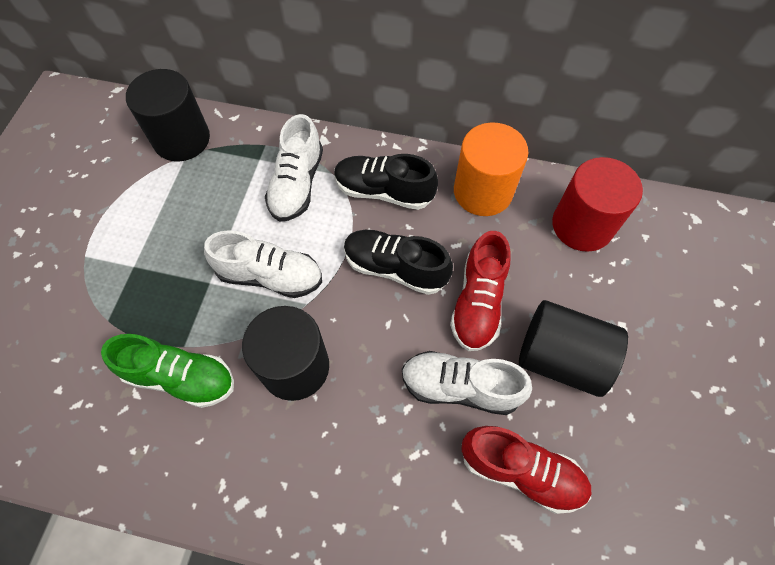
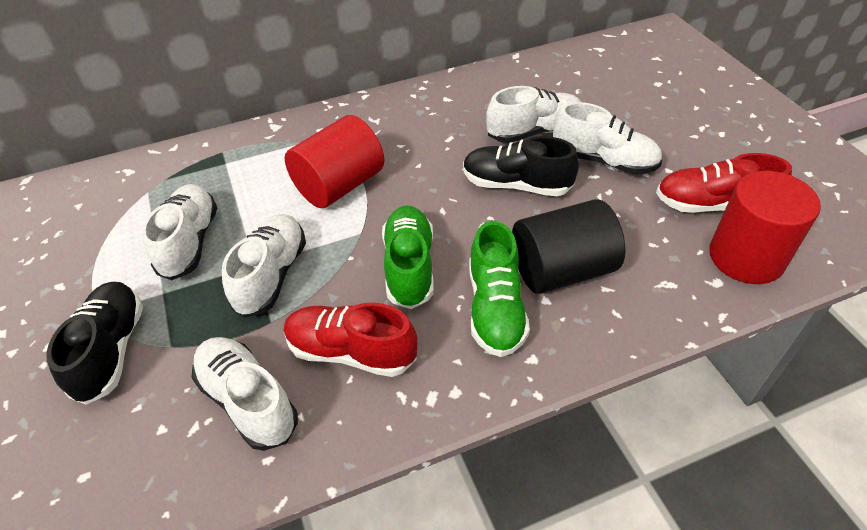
black cylinder: [126,69,210,161] [242,306,329,401] [519,300,628,397] = 3 -> [512,199,625,294] = 1
green shoe: [101,334,234,408] = 1 -> [382,206,434,309] [469,221,530,357] = 2
orange cylinder: [454,122,528,216] = 1 -> none = 0
red cylinder: [552,157,643,252] = 1 -> [285,115,384,208] [710,171,821,284] = 2
white shoe: [204,230,322,298] [265,114,323,222] [402,351,532,415] = 3 -> [142,184,217,280] [191,337,298,451] [222,214,306,318] [486,86,581,143] [553,102,662,174] = 5

